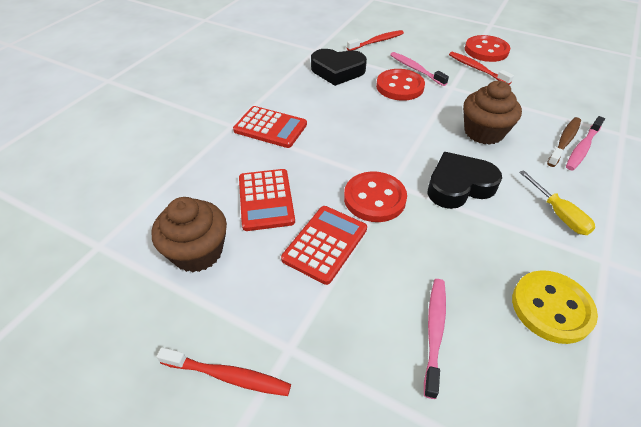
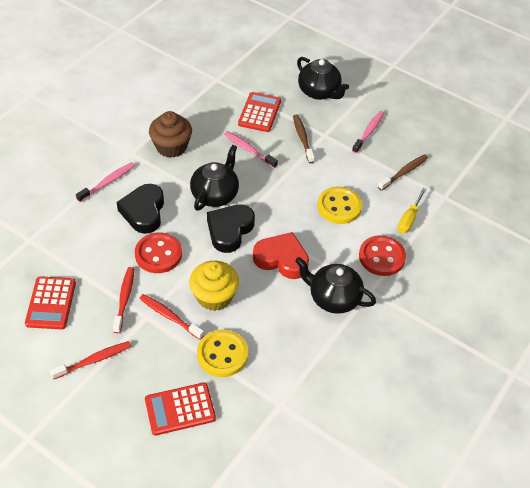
black teapot: none = 0 -> [190,145,239,211] [295,257,376,314] [297,57,349,100] = 3
brown cupcake: [152,197,227,273] [463,81,522,145] = 2 -> [149,111,192,158] = 1
brown toothbrush: [547,117,581,167] = 1 -> [293,115,315,163] [378,154,428,191] = 2
red button: [344,171,407,222] [376,69,425,101] [465,35,510,62] = 3 -> [135,232,182,273] [359,235,406,276] = 2
red heart: none = 0 -> [253,232,309,279] = 1
yellow button: [512,270,598,344] = 1 -> [197,329,248,377] [317,186,362,224] = 2
yellow cupcake: none = 0 -> [189,261,239,311] = 1

